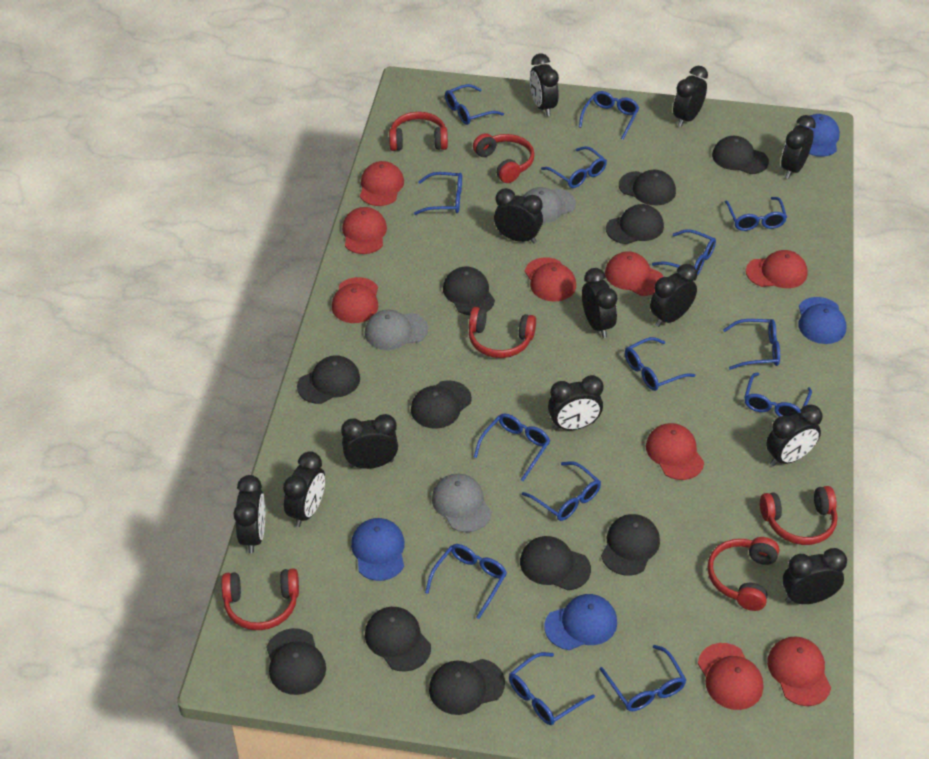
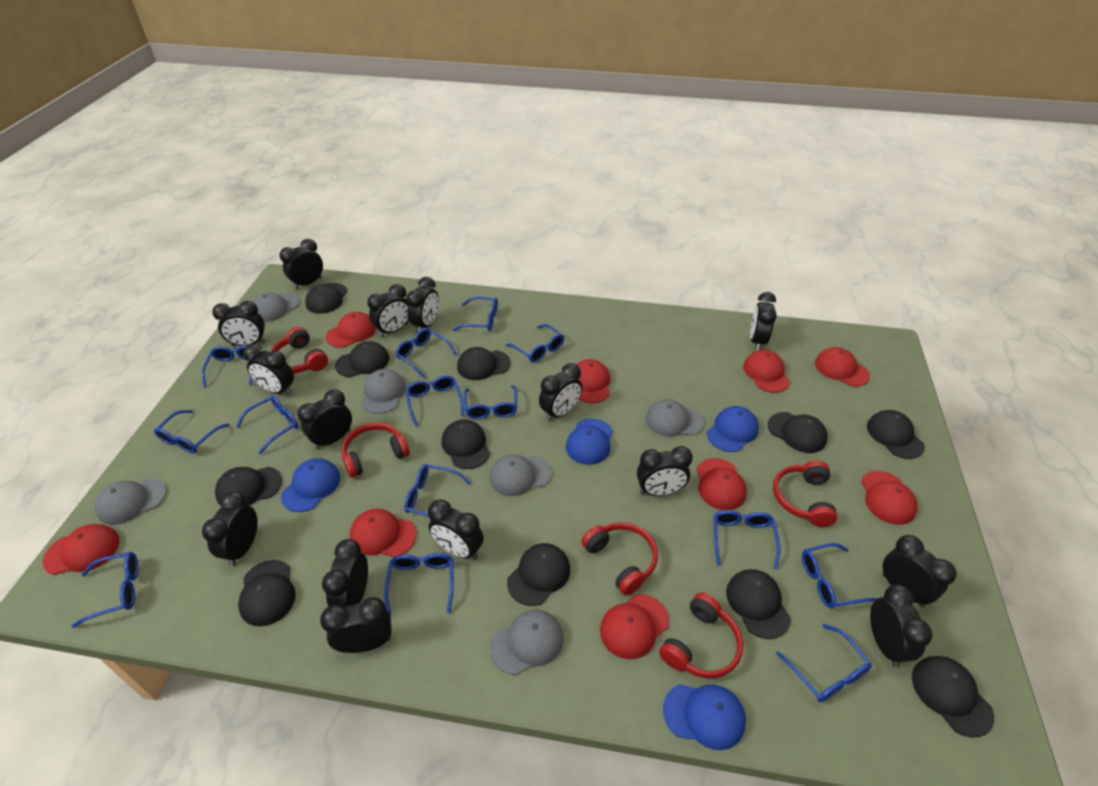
black clock: [233,475,265,553] [283,451,325,527] [341,414,398,469] [494,188,543,244] [530,53,559,117] [548,375,603,431] [582,268,618,338] [650,264,697,327] [673,66,708,127] [766,404,823,466] [781,115,816,179] [782,548,847,604] = 12 -> [202,491,258,566] [212,301,266,346] [243,344,294,395] [279,239,323,289] [298,389,352,449] [320,597,392,653] [322,539,368,607] [367,284,408,337] [406,277,439,333] [428,499,484,560] [539,363,582,421] [637,446,693,496] [750,292,777,351] [870,584,932,667] [882,535,957,607] = 15
grey cap: [365,310,428,350] [432,474,492,532] [523,187,576,224] = 3 -> [95,478,166,525] [252,293,300,322] [361,369,406,414] [490,454,552,496] [490,609,564,675] [646,399,704,437] = 6
red headphones: [221,568,299,630] [389,112,448,151] [469,307,536,358] [473,133,535,183] [708,537,779,611] [760,486,838,545] = 6 -> [270,327,328,373] [342,422,410,478] [581,522,658,595] [659,593,743,678] [773,460,837,527] = 5

